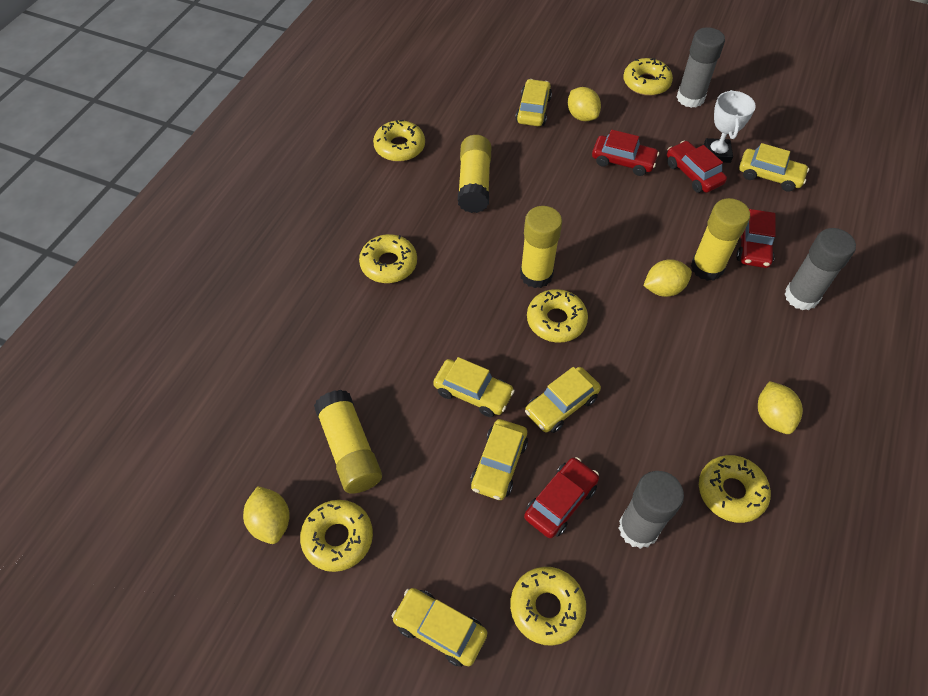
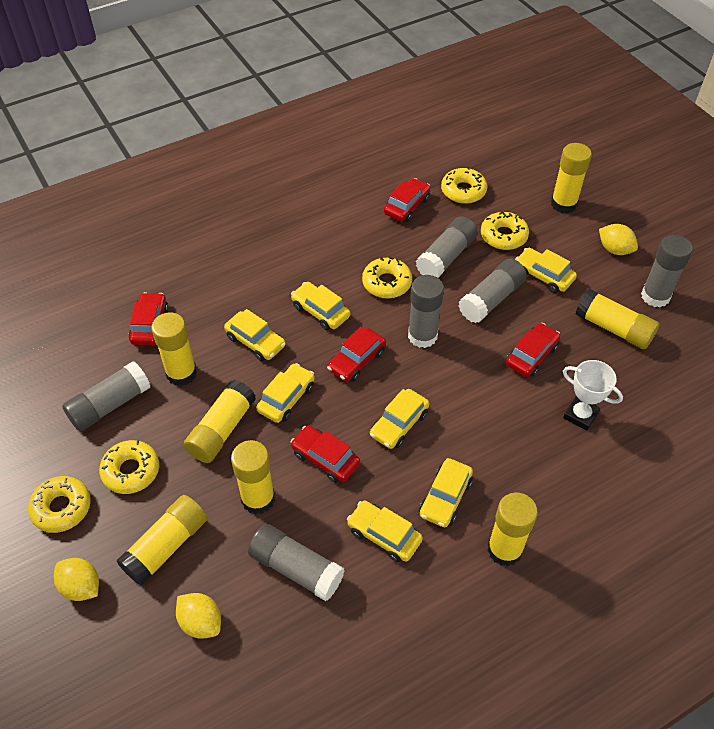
grey glue stick: [618,471,684,549] [676,27,725,108] [784,228,856,310] = 3 -> [62,361,150,432] [248,524,344,601] [408,275,444,348] [416,216,478,278] [459,259,527,323] [641,235,693,307] = 6
red car: [524,457,599,538] [592,130,659,176] [667,141,727,193] [736,209,776,268] = 4 -> [129,292,168,346] [291,425,360,483] [327,327,386,382] [384,178,431,222] [506,323,560,377] = 5
yellow car: [392,588,487,667] [433,357,515,417] [470,419,528,500] [515,79,552,126] [525,367,601,433] [739,143,809,192] = 6 -> [224,309,286,361] [256,363,315,423] [291,282,350,331] [347,500,423,562] [370,389,429,449] [419,458,473,527] [515,248,577,293] = 7
yellow donut: [300,500,373,572] [359,234,417,283] [373,120,425,162] [510,567,586,646] [527,289,588,343] [623,58,673,96] [699,455,771,523] = 7 -> [28,476,91,533] [99,440,159,494] [362,257,412,299] [441,167,487,204] [481,212,529,250] = 5
yellow glue stick: [314,390,382,494] [458,135,492,213] [520,206,562,288] [691,198,750,281] = 4 -> [117,495,207,586] [151,312,197,386] [184,380,256,463] [231,440,275,515] [487,492,538,567] [551,143,592,213] [575,289,659,349] = 7
yellow lemon: [243,486,290,544] [568,87,601,121] [643,259,692,297] [758,381,803,434] = 4 -> [54,558,99,601] [176,593,221,639] [599,224,638,255] = 3

